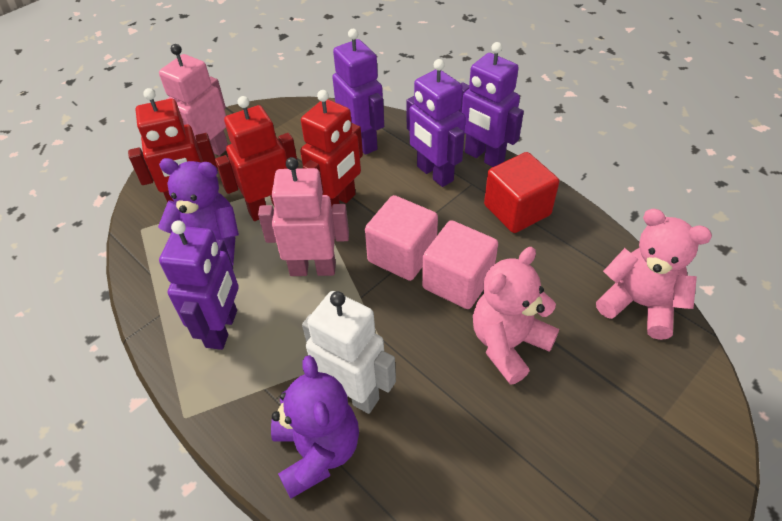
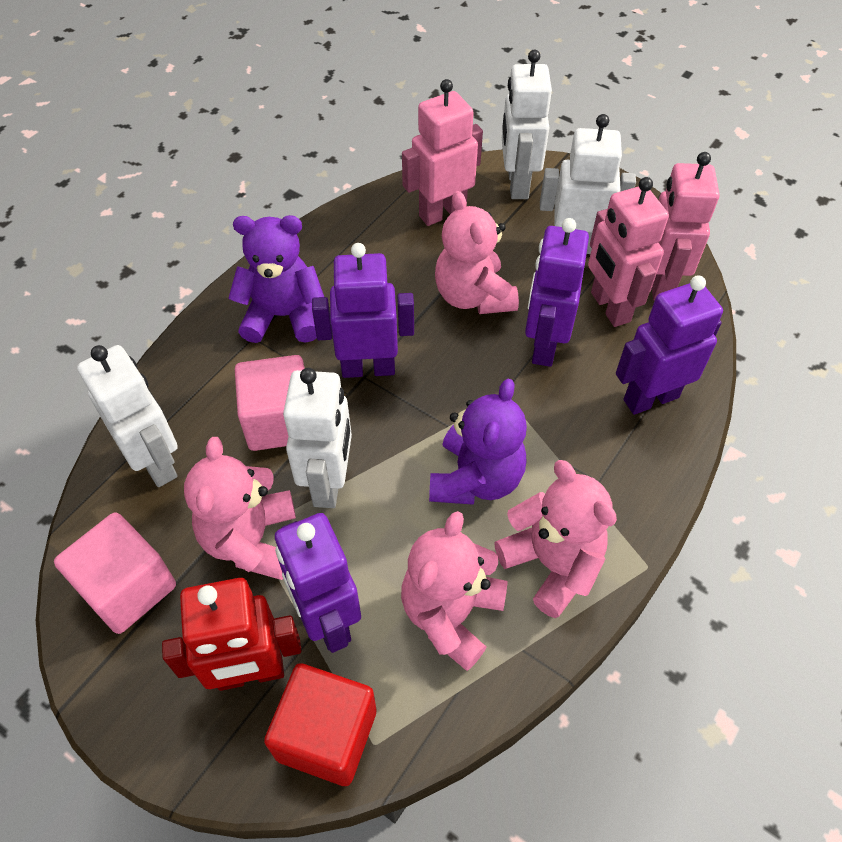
pink robot: [159,44,228,156] [258,157,349,276] = 2 -> [402,79,483,226] [588,177,669,327] [652,152,720,301] = 3
pink teddy bear: [473,247,559,385] [596,209,712,340] = 2 -> [184,437,296,580] [401,511,508,671] [435,191,519,314] [494,460,617,618] = 4
red robot: [128,88,217,202] [215,96,298,221] [300,90,363,206] = 3 -> [162,578,302,691] = 1
white robot: [302,291,396,414] = 1 -> [77,345,178,487] [283,368,352,508] [502,49,552,199] [540,114,636,254] = 4

